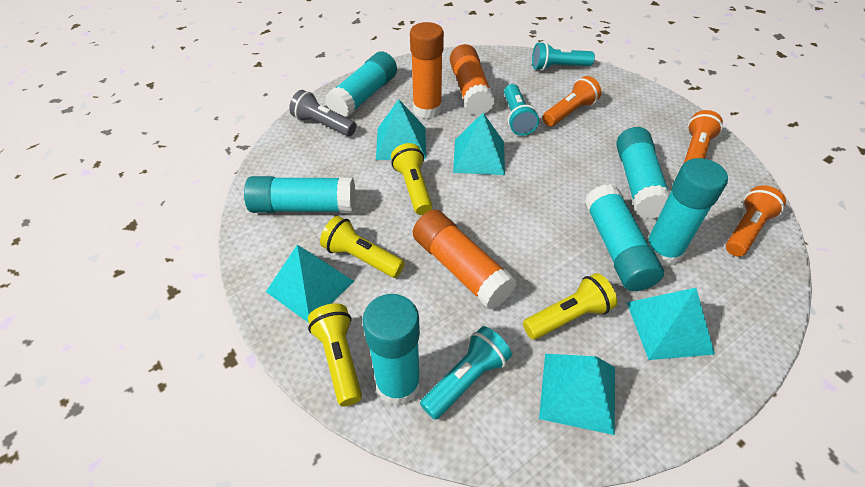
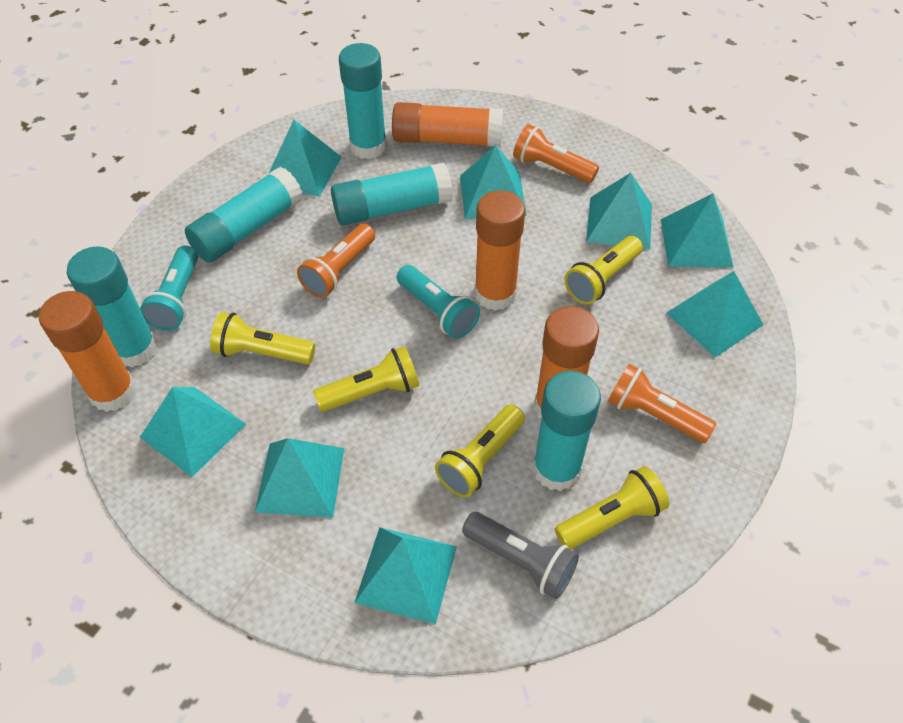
orange glue stick: [410,22,444,119] [413,210,517,309] [450,44,495,116] = 3 -> [39,291,136,412] [392,102,503,147] [474,190,525,311] [535,306,599,419] = 4
turquoise flashlight: [420,326,512,420] [504,84,539,136] [532,42,595,71] = 3 -> [140,245,198,331] [397,265,480,339] = 2
turquoise glue stick: [244,176,356,213] [325,52,397,118] [362,294,421,406] [584,184,664,291] [616,127,670,219] [646,158,728,267] = 6 -> [67,247,157,368] [185,167,303,263] [331,163,453,225] [339,43,387,159] [533,371,601,491] = 5
turquoise pyramid: [266,245,354,323] [376,99,426,160] [453,113,505,175] [539,354,615,435] [626,288,715,360] = 5 -> [140,387,246,477] [255,438,344,518] [268,120,342,197] [354,527,457,624] [460,145,527,219] [586,173,652,249] [661,193,734,268] [666,271,763,357] = 8
yellow flashlight: [308,303,362,407] [320,216,405,278] [391,143,433,215] [523,273,617,340] = 4 -> [210,312,315,364] [313,346,420,412] [435,404,525,497] [555,466,669,550] [564,236,643,305] = 5

